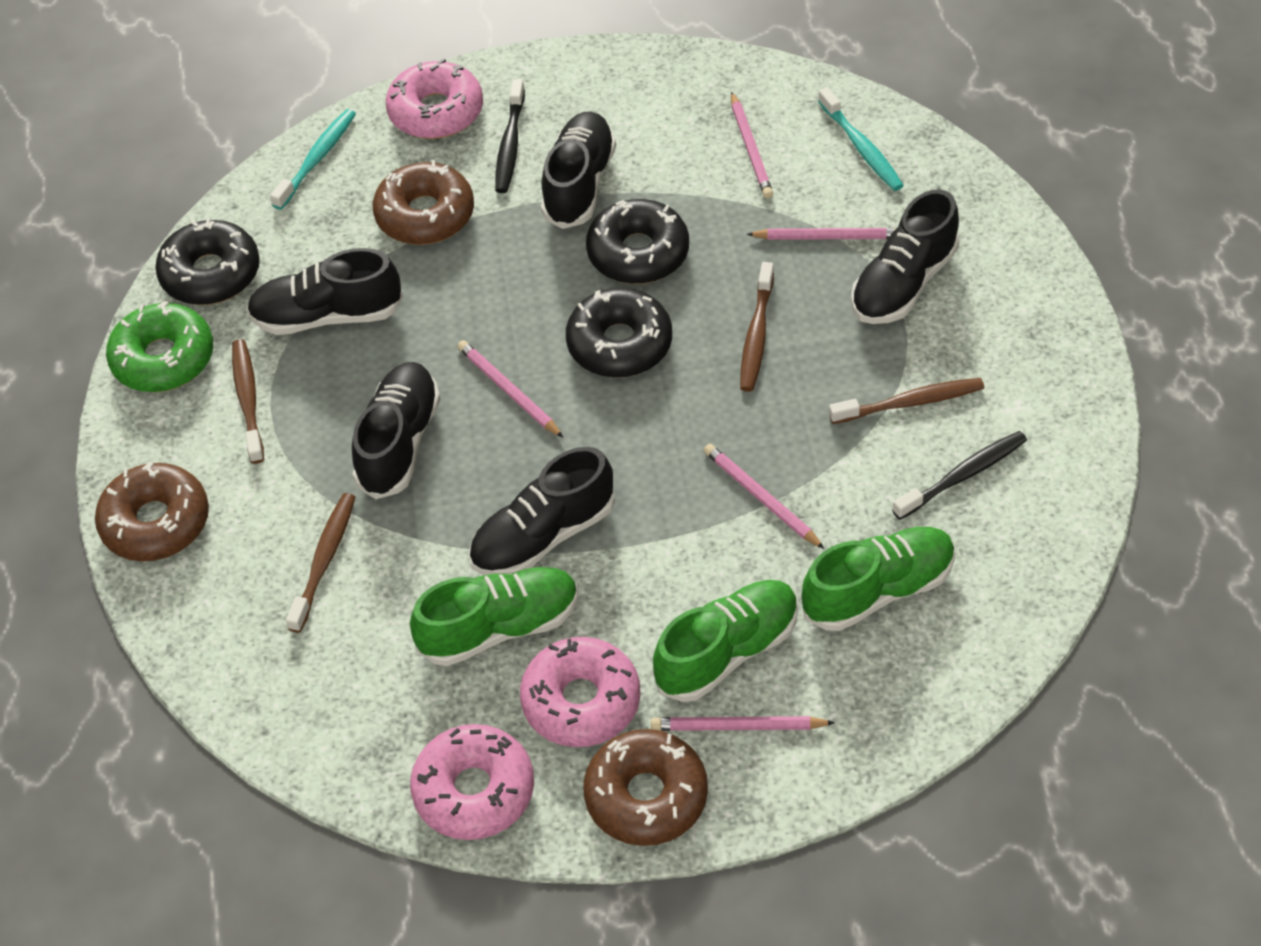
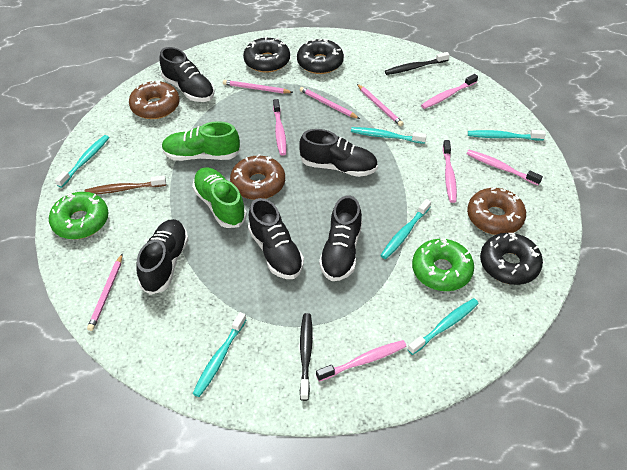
brown toothbrush: [232,339,264,464] [286,493,355,633] [740,262,774,392] [829,378,984,424] = 4 -> [85,175,166,195] = 1
green donut: [106,301,213,392] = 1 -> [49,192,109,239] [412,239,474,291] = 2
green shoe: [410,567,578,666] [653,580,798,702] [802,527,956,631] = 3 -> [162,121,241,161] [192,167,247,228] = 2
pink donut: [386,58,483,139] [410,724,534,840] [520,637,640,747] = 3 -> none = 0
pink pencil: [457,340,563,438] [651,716,835,731] [704,444,824,549] [731,92,773,199] [747,228,896,240] = 5 -> [87,254,122,331] [223,80,294,93] [300,87,360,119] [357,84,404,126] = 4
pink toothbrush: none = 0 -> [273,99,286,156] [316,340,407,382] [421,74,478,109] [443,140,457,203] [466,150,543,185] = 5
turquoise toothbrush: [270,109,356,210] [818,87,904,191] = 2 -> [55,135,109,188] [192,312,247,397] [351,127,427,144] [380,199,431,259] [408,298,479,355] [468,130,546,141] = 6

